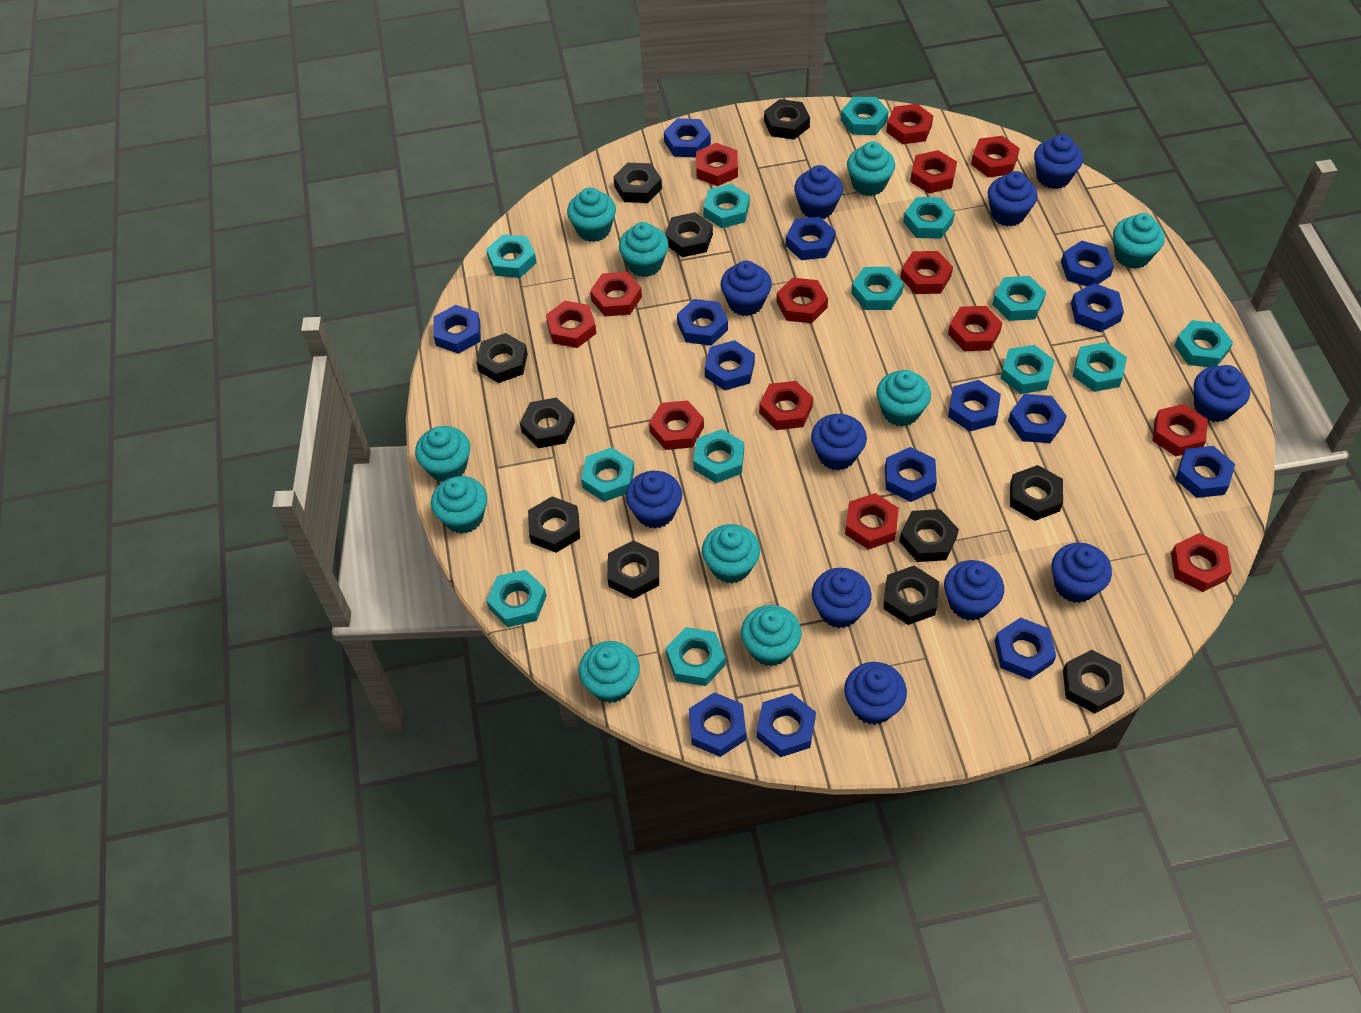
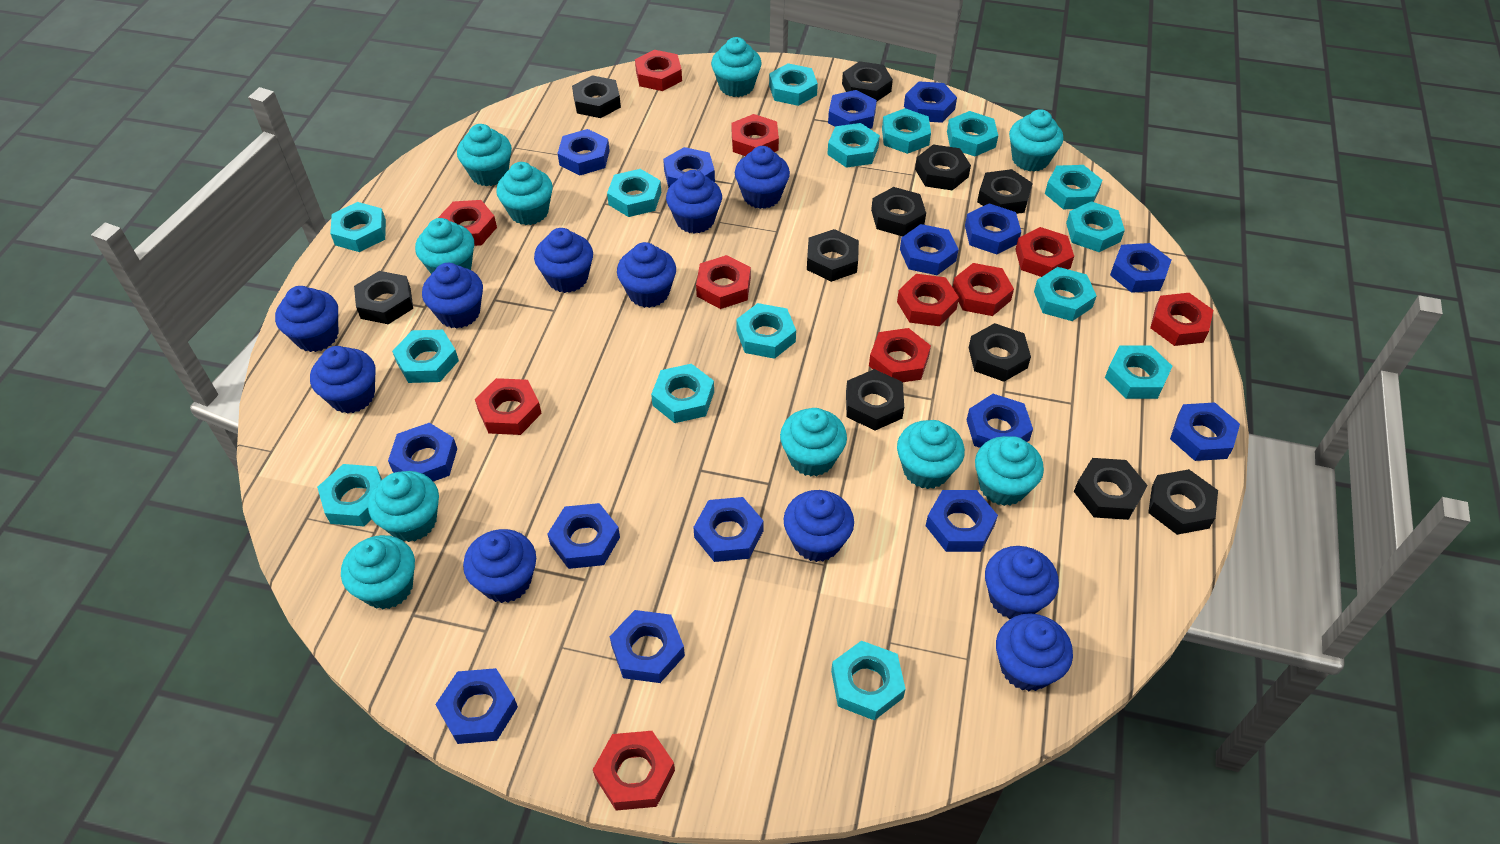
blue nut: [433,305,481,354] [664,118,711,157] [677,299,728,346] [689,692,746,757] [705,340,755,390] [757,693,816,757] [786,217,835,260] [885,447,937,502] [948,380,1001,431] [995,617,1056,680] [1008,394,1067,443] [1061,241,1114,286] [1071,283,1124,332] [1175,446,1235,498] = 14 -> [388,423,457,482] [435,668,518,744] [548,503,620,569] [557,129,610,175] [610,610,685,683] [663,147,715,188] [693,497,764,562] [828,90,877,129] [900,224,959,275] [904,81,957,123] [926,490,998,552] [965,203,1021,254] [967,394,1033,448] [1110,243,1171,293] [1170,402,1240,461] = 15
red nut: [546,301,596,348] [590,272,642,316] [649,400,704,450] [696,143,738,186] [759,381,813,430] [777,278,828,323] [845,493,899,550] [886,104,933,144] [900,251,953,294] [910,150,957,193] [948,306,1003,351] [971,136,1020,177] [1152,404,1208,456] [1171,533,1232,592] = 14 -> [438,200,497,246] [475,378,542,435] [593,731,675,811] [635,50,682,91] [696,255,751,309] [731,114,779,156] [869,328,931,382] [897,274,959,326] [952,263,1014,316] [1015,227,1074,277] [1150,293,1213,346] = 11
turquoise nut: [486,234,537,278] [487,570,547,627] [581,447,634,502] [666,627,726,686] [693,429,744,483] [703,184,750,228] [841,97,889,135] [851,267,904,310] [903,197,955,239] [992,276,1046,321] [1001,345,1055,394] [1073,342,1127,392] [1174,320,1233,367] = 13 -> [317,464,382,526] [330,202,386,252] [392,330,459,383] [607,169,661,217] [651,364,714,423] [736,303,796,359] [769,63,818,106] [827,123,880,168] [831,641,906,720] [882,108,931,154] [947,111,998,156] [1034,267,1097,321] [1045,165,1102,209] [1066,201,1125,252] [1105,345,1172,399] = 15

